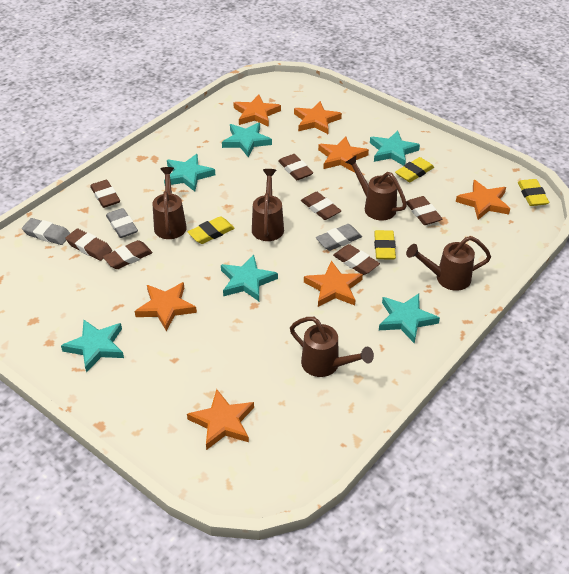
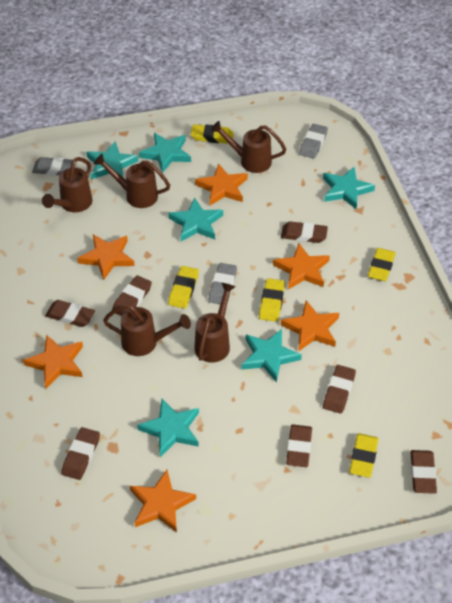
orange star: [135,282,197,331] [187,389,254,450] [233,95,281,127] [294,101,342,134] [304,261,363,307] [318,137,369,173] [456,180,510,220] = 7 -> [23,335,83,388] [77,234,135,280] [130,470,196,533] [195,163,248,205] [273,243,330,290] [281,301,339,351] = 6
yellow eraser: [188,216,235,244] [374,230,396,260] [395,157,434,182] [518,179,549,206] = 4 -> [168,266,199,309] [191,124,234,144] [259,278,285,322] [349,433,378,478] [368,248,396,281] = 5

